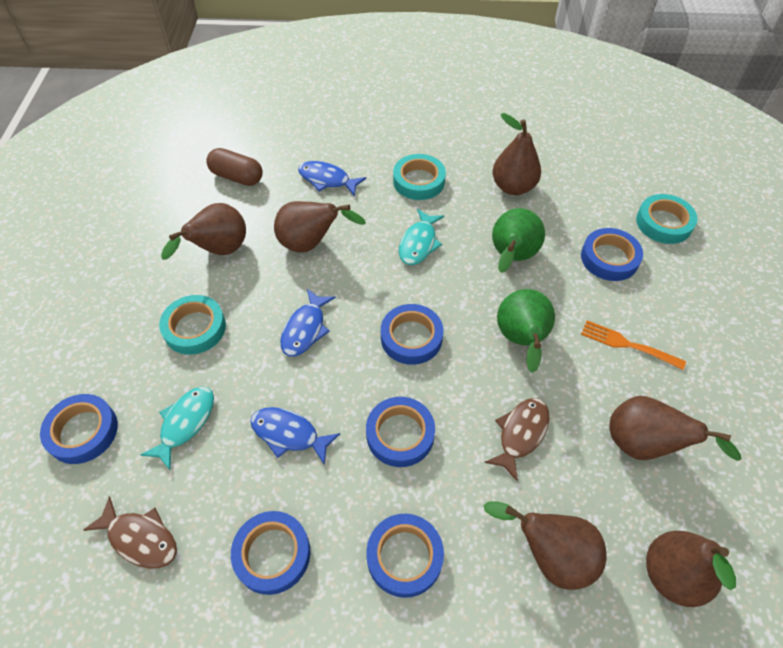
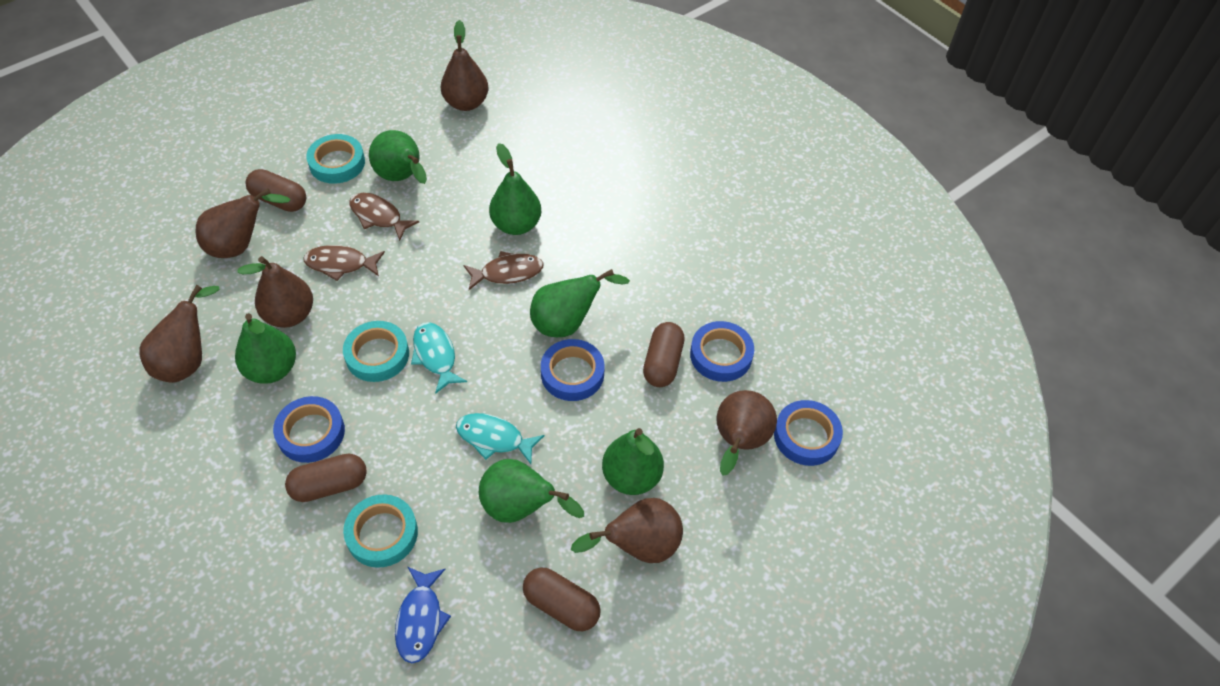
blue fish: [250,407,340,465] [280,289,336,357] [298,161,366,197] = 3 -> [395,567,451,663] = 1
blue tape: [40,394,118,464] [231,511,310,595] [366,397,435,467] [366,514,444,598] [381,304,443,365] [581,228,643,281] = 6 -> [273,396,345,463] [541,339,605,401] [690,321,754,382] [774,400,843,466] = 4
brown capsule: [206,148,263,186] = 1 -> [245,169,306,212] [285,454,367,502] [523,568,601,631] [643,322,684,387] = 4
brown fish: [83,496,177,568] [484,398,550,482] = 2 -> [303,245,385,281] [350,193,419,241] [464,251,544,290] = 3
green pear: [492,208,545,273] [497,289,555,373] = 2 -> [235,313,296,384] [369,130,427,184] [479,459,584,523] [489,143,541,235] [530,269,630,337] [602,428,664,495] = 6
orange fork: [581,320,686,370] = 1 -> none = 0

